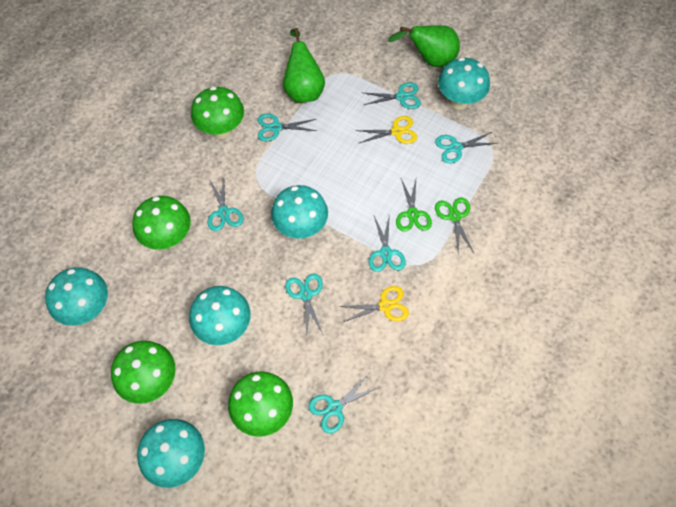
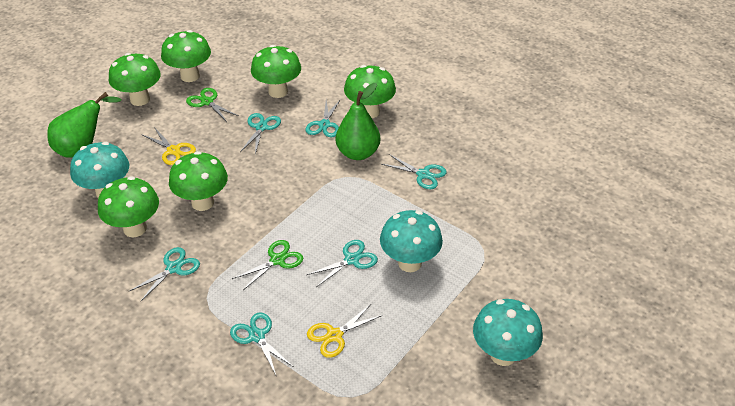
green mushroom: [111,341,176,404] [132,196,191,250] [191,86,244,139] [228,371,293,437] = 4 -> [98,176,159,237] [109,53,161,106] [161,30,211,82] [169,151,228,211] [251,45,301,98] [344,65,396,118] = 6
turquoise mushroom: [45,267,108,326] [137,419,205,488] [189,286,251,345] [271,185,328,239] [438,57,490,110] = 5 -> [70,142,129,198] [380,210,443,272] [473,299,543,366] = 3
turquoise scissors: [208,178,244,231] [258,114,317,141] [285,274,324,339] [308,375,380,434] [364,82,421,109] [369,214,406,272] [435,132,498,163] = 7 -> [128,247,200,302] [230,312,292,375] [240,113,281,155] [305,99,341,137] [307,240,378,287] [381,154,447,189] = 6

